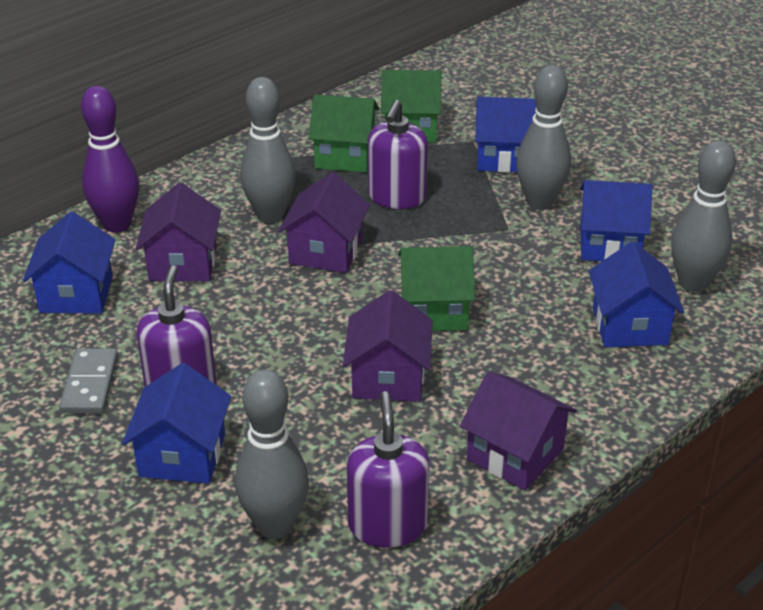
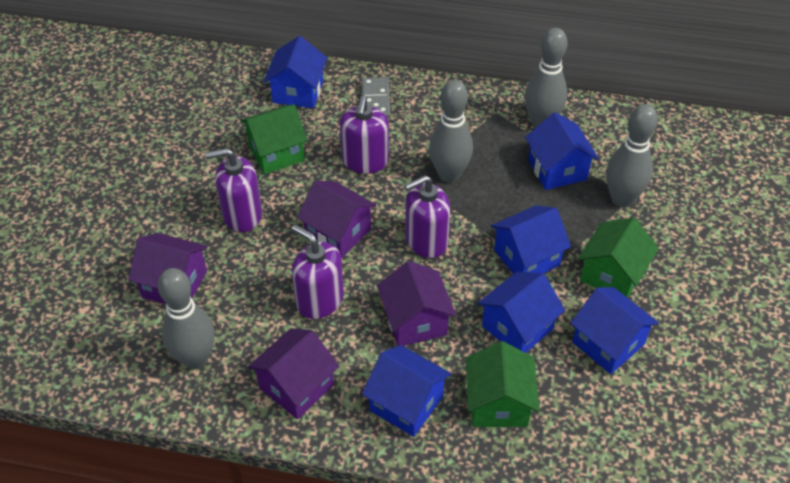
blue house: [23,212,115,314] [122,363,231,484] [475,97,537,173] [580,180,652,261] [589,241,684,347] = 5 -> [264,36,327,108] [362,345,451,437] [477,272,565,353] [491,205,571,274] [525,112,599,190] [570,287,659,374] = 6
purple bowling pin: [81,86,139,233] = 1 -> none = 0
purple soap dispenser: [137,265,217,387] [347,391,430,548] [368,100,428,209] = 3 -> [205,148,262,232] [292,225,344,319] [340,96,389,174] [405,175,450,258] = 4

